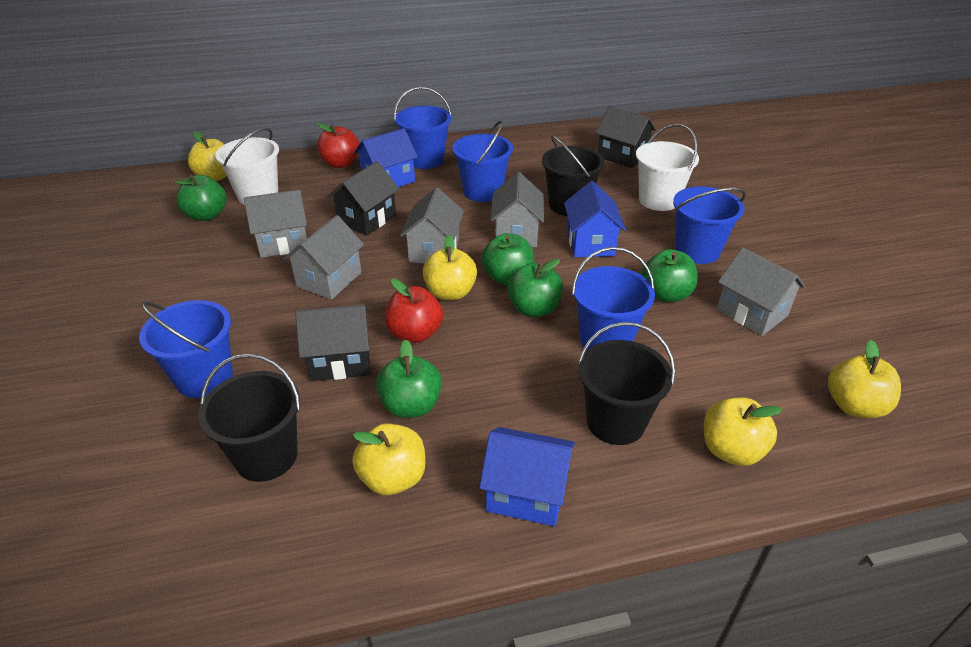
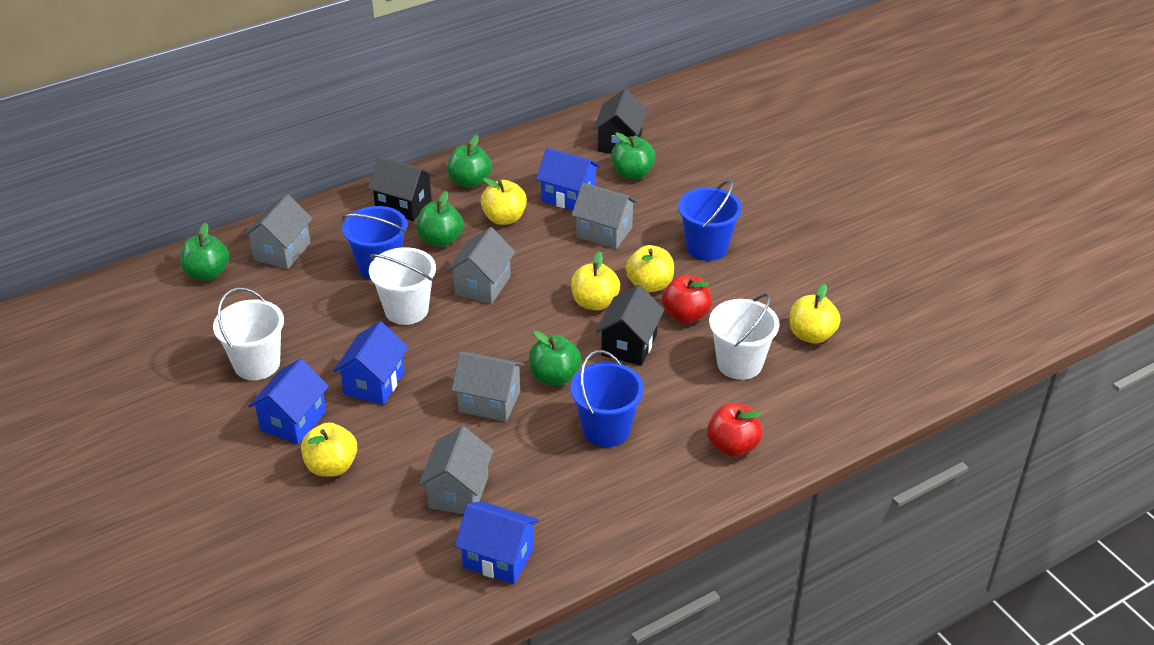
black bucket: [198,354,301,482] [542,135,605,216] [578,322,675,445] = 3 -> none = 0
blue bucket: [139,300,233,398] [394,87,452,169] [452,120,513,202] [572,247,655,350] [673,186,746,264] = 5 -> [342,206,407,280] [570,350,644,447] [678,180,742,261] = 3
blue house: [354,128,418,187] [479,427,575,526] [564,181,626,257] = 3 -> [248,358,329,444] [334,321,408,405] [455,501,539,584] [536,148,601,210] = 4
white bucket: [215,127,279,205] [636,124,699,211] = 2 -> [213,287,284,380] [369,247,436,325] [709,293,779,380] = 3

